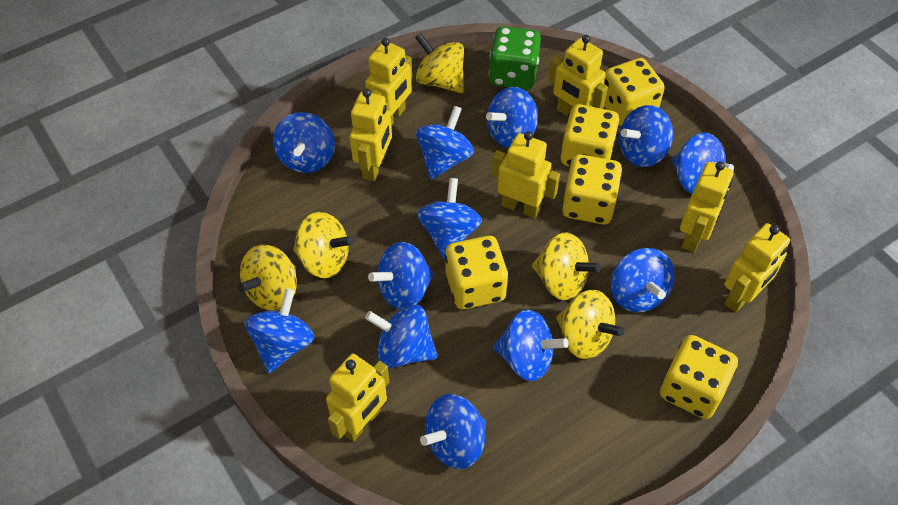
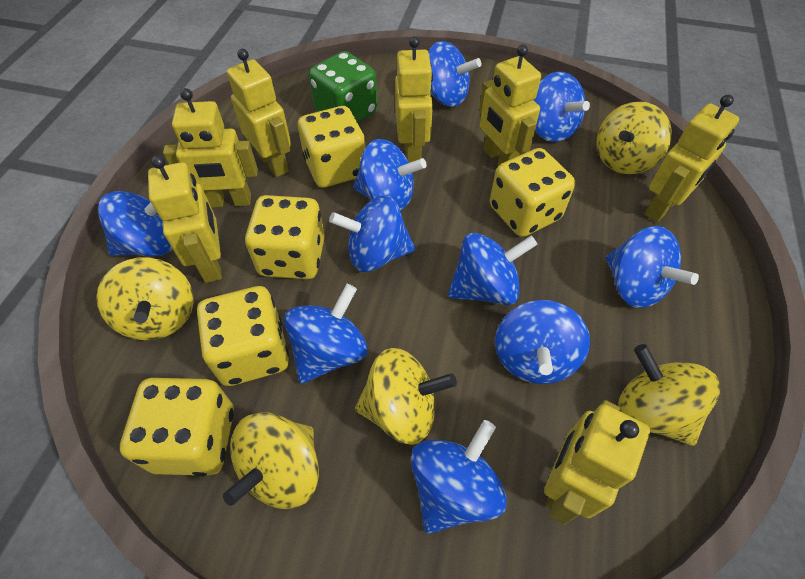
blue spinning top: [245,288,314,374] [273,112,335,173] [365,305,438,368] [368,242,434,310] [416,106,474,180] [417,178,482,259] [420,394,486,469] [486,87,538,148] [493,310,569,381] [611,248,674,312] [619,105,673,167] [671,133,734,194] = 12 -> [98,191,172,257] [284,284,368,384] [329,196,415,272] [353,139,427,211] [411,420,507,534] [428,41,481,107] [448,232,538,305] [495,300,590,384] [534,72,590,142] [606,226,699,308] = 10

